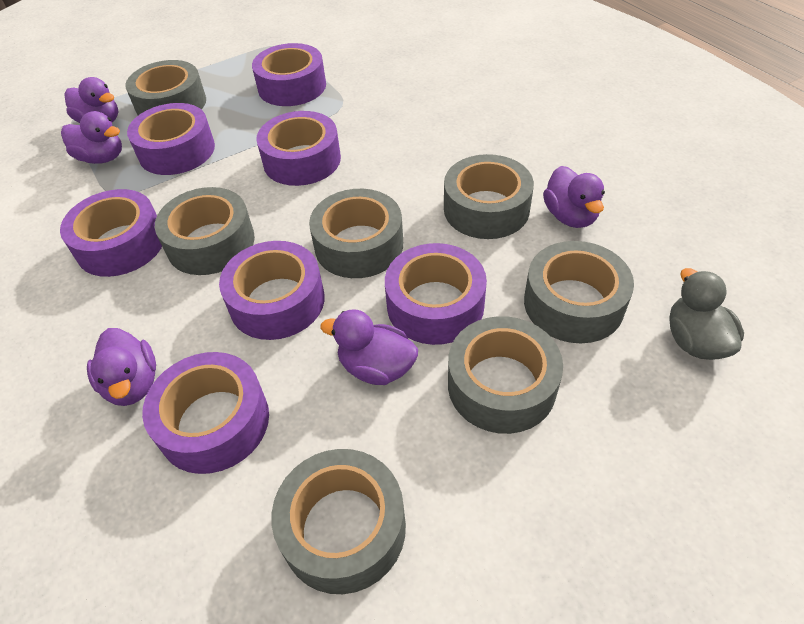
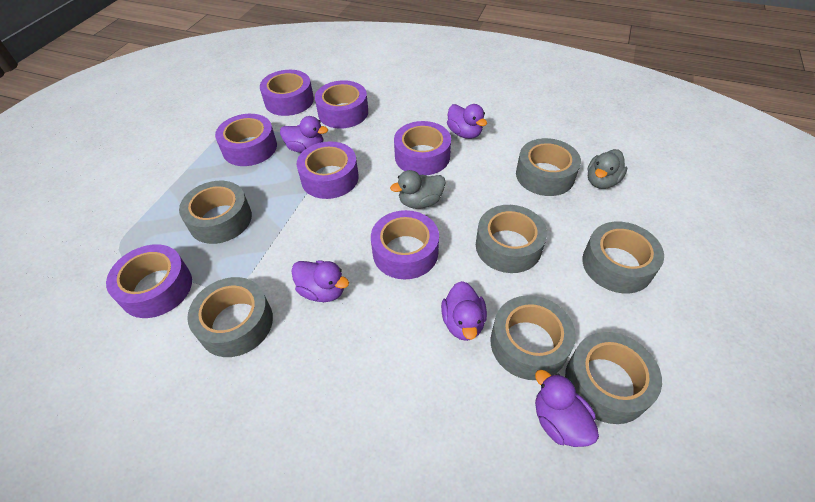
grey duck: [669,268,744,360] = 1 -> [390,170,445,209] [587,149,627,189] = 2

